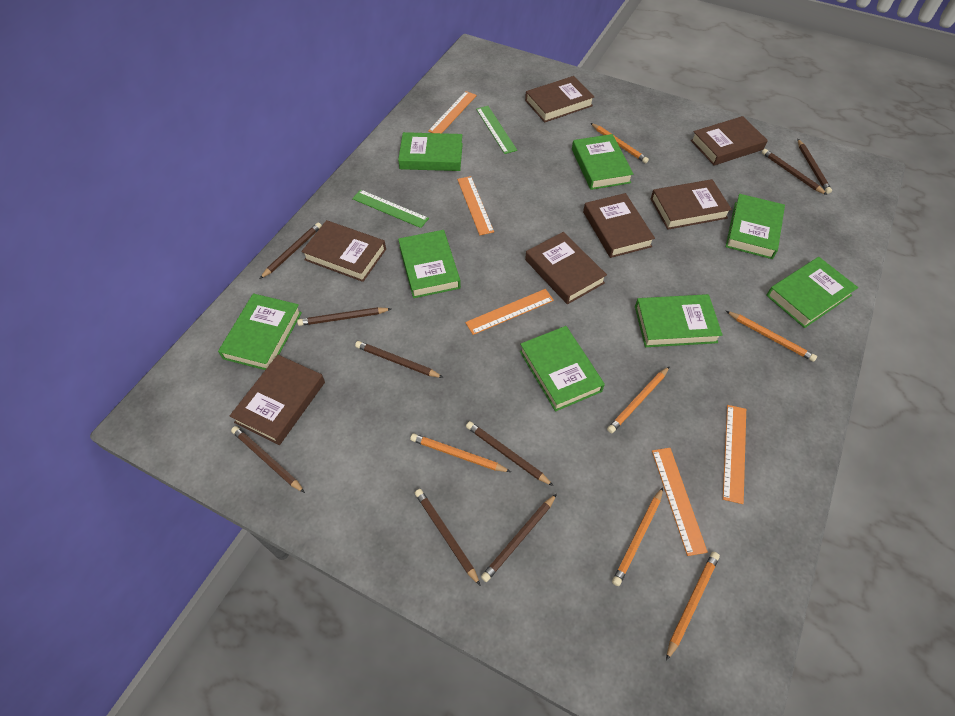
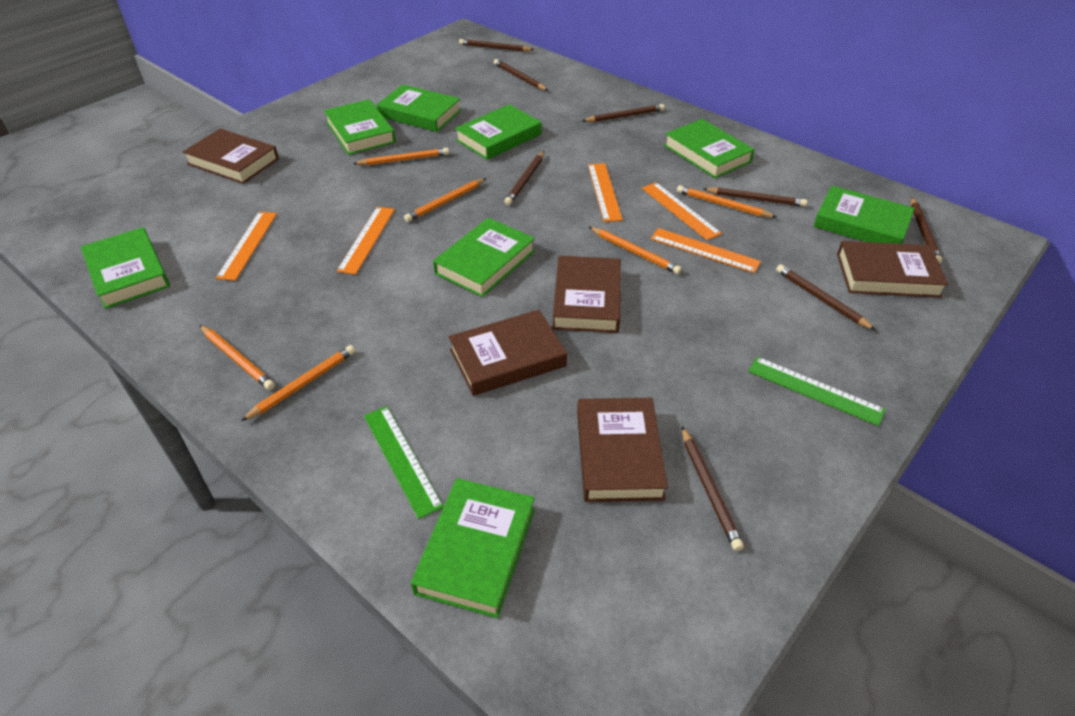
brown book: [230,355,325,445] [301,220,386,282] [525,76,594,122] [525,232,607,304] [583,193,655,258] [651,179,732,230] [691,116,768,165] = 7 -> [183,129,279,184] [448,310,567,396] [552,256,621,333] [577,398,668,502] [837,241,949,298] = 5
brown pencil: [231,426,305,493] [260,222,322,279] [297,307,391,326] [355,341,444,378] [415,489,481,586] [466,421,554,486] [481,494,557,582] [762,149,827,195] [798,139,832,194] = 9 -> [459,39,534,52] [494,59,548,91] [504,151,544,205] [582,104,665,122] [682,427,744,551] [703,187,808,207] [776,264,876,330] [911,197,942,264] = 8

